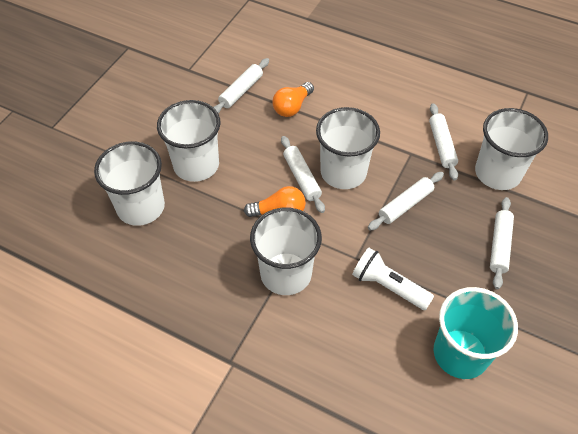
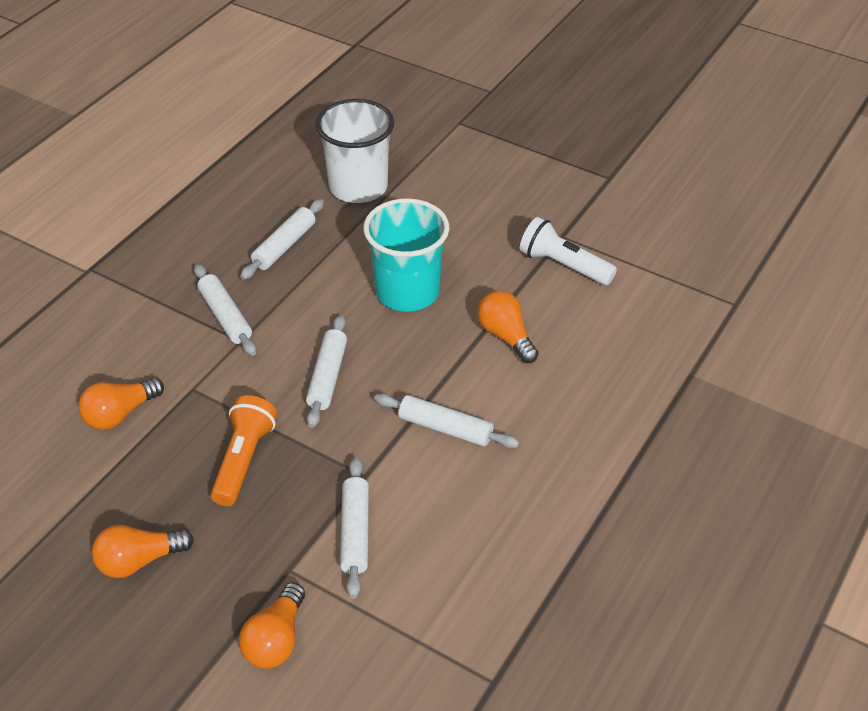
orange flashlight: none = 0 -> [211,395,277,506] = 1
orange light bulb: [244,186,306,217] [272,82,314,117] = 2 -> [78,378,164,430] [92,525,194,578] [239,582,305,669] [477,291,538,363] = 4
white cup: [94,141,165,226] [157,100,221,182] [250,207,322,295] [316,107,380,189] [475,108,548,190] = 5 -> [316,99,394,203] = 1

